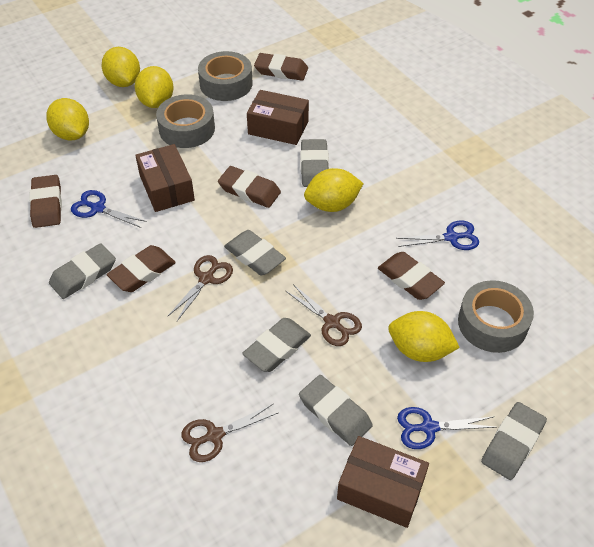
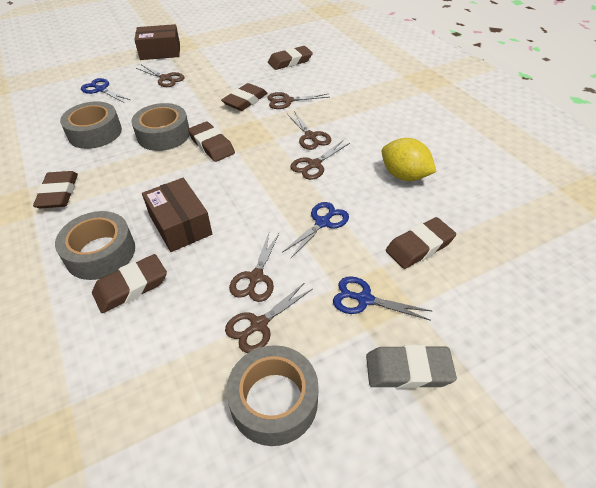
brown box: [135,144,195,212] [247,90,309,145] [337,436,429,528] = 3 -> [134,24,180,60] [142,178,212,252] = 2
brown eraser: [29,175,62,228] [107,245,176,292] [218,166,281,208] [254,53,308,81] [378,252,445,300] = 5 -> [33,171,78,208] [92,254,167,313] [188,122,235,162] [221,83,267,111] [268,46,313,70] [386,217,456,269] = 6
brown scissors: [167,255,233,321] [181,404,278,462] [286,284,362,346] = 3 -> [136,65,185,87] [225,283,312,353] [229,233,279,302] [267,92,329,109] [287,111,332,150] [291,141,350,180] = 6
grey eraser: [49,243,116,299] [224,230,286,275] [242,318,311,372] [299,375,373,446] [301,139,329,187] [481,402,547,480] = 6 -> [366,345,457,389] = 1
grey tape: [156,94,215,148] [198,51,252,101] [458,280,534,353] = 3 -> [55,211,135,280] [60,101,122,149] [131,103,190,151] [226,345,319,446] = 4
yellow lemon: [46,98,89,141] [101,47,140,87] [135,66,174,108] [304,168,364,212] [388,311,460,362] = 5 -> [382,138,437,181] = 1

